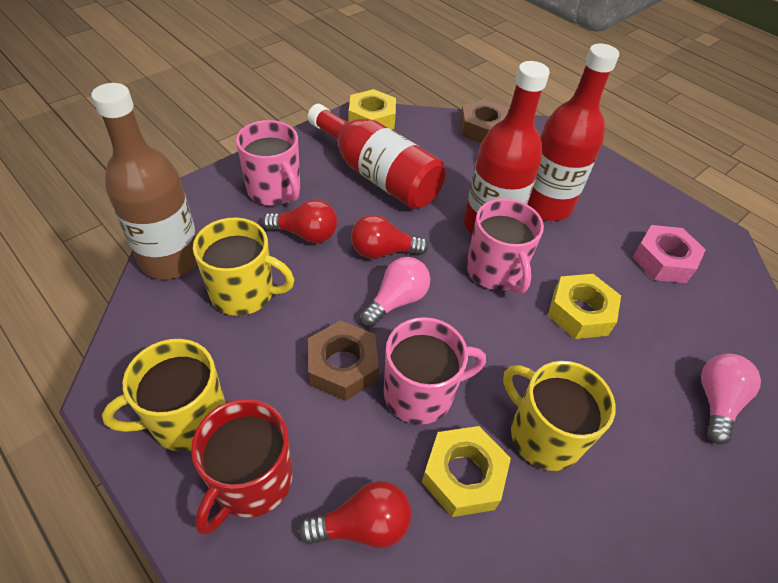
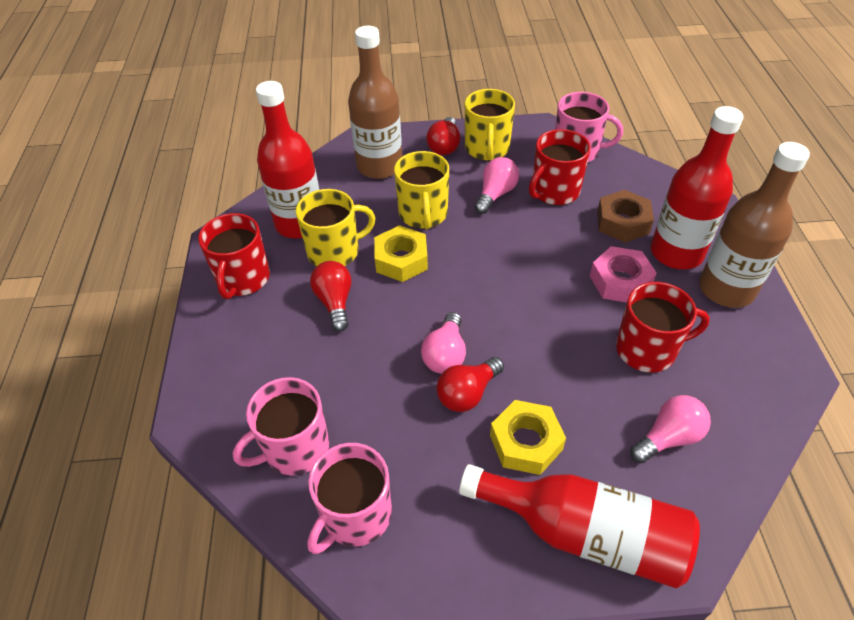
brown bottle: [91,83,197,279] = 1 -> [348,26,402,179] [699,142,810,308] = 2
brown nut: [308,320,379,401] [460,99,508,143] = 2 -> [597,190,654,243] = 1
pink light bulb: [361,257,430,327] [701,354,761,445] = 2 -> [421,312,466,374] [475,157,519,214] [630,395,711,463] = 3
red mug: [191,399,293,535] = 1 -> [198,213,270,299] [529,129,591,205] [616,282,710,372] = 3
yellow nut: [349,89,396,129] [422,426,511,517] [548,274,621,339] = 3 -> [374,225,428,282] [490,400,566,475] = 2

